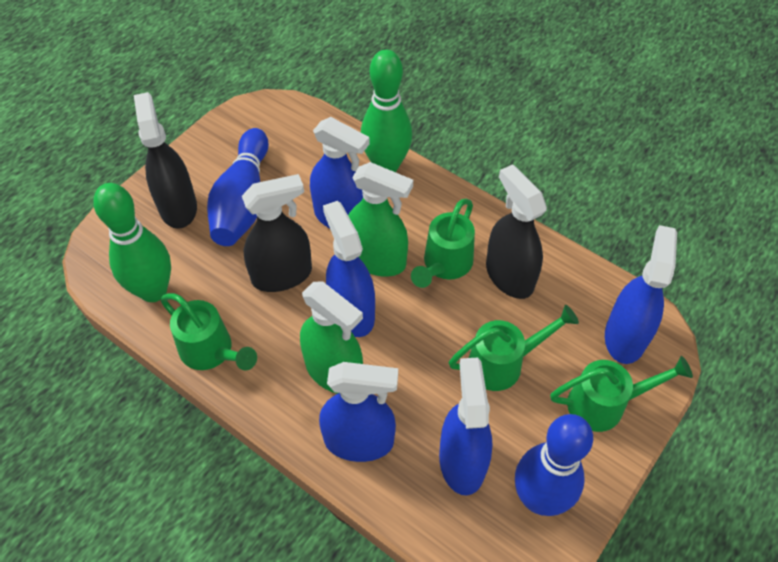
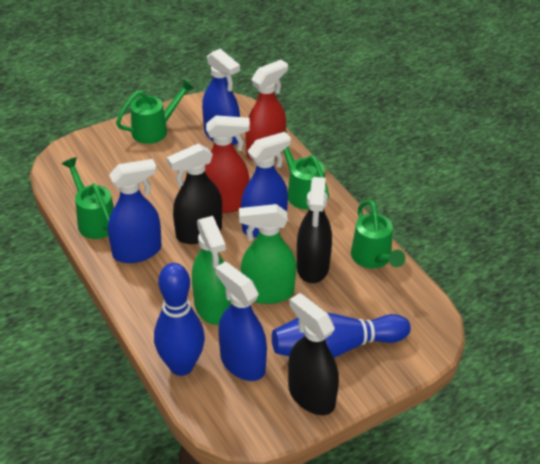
blue spray bottle: [310,117,370,228] [319,362,398,462] [323,201,375,337] [439,358,493,495] [605,225,677,364] = 5 -> [108,159,162,263] [202,49,240,146] [215,261,267,381] [241,132,291,237] = 4
green bowling pin: [93,183,171,302] [361,49,412,172] = 2 -> none = 0
red spray bottle: none = 0 -> [205,115,250,213] [245,60,288,162] = 2

